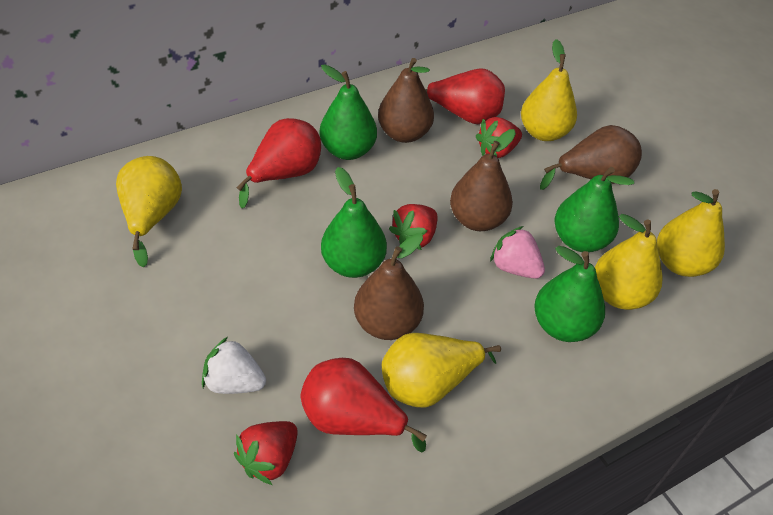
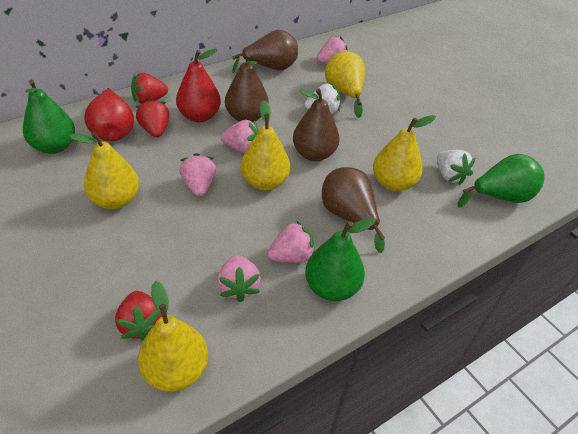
green pear: [320,65,377,160] [321,167,387,278] [534,246,605,342] [555,167,634,252] = 4 -> [23,80,75,154] [305,218,376,301] [458,154,545,208] = 3
pink strawberry: [490,226,545,279] = 1 -> [179,153,216,196] [217,255,261,303] [221,120,258,153] [267,220,315,263] [317,36,348,64] = 5
red pear: [236,118,321,208] [300,358,427,453] [425,68,505,124] = 3 -> [84,88,134,141] [176,48,221,122] = 2
white strawberry: [202,337,266,394] = 1 -> [305,83,341,114] [437,150,476,185] = 2

